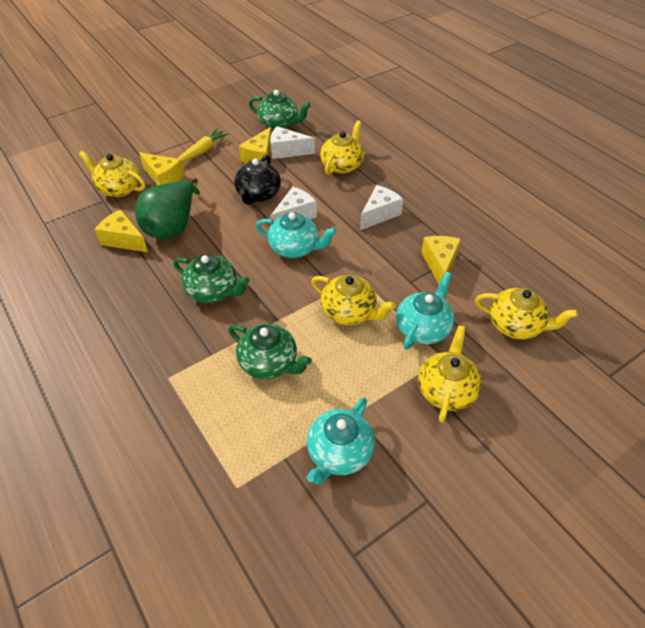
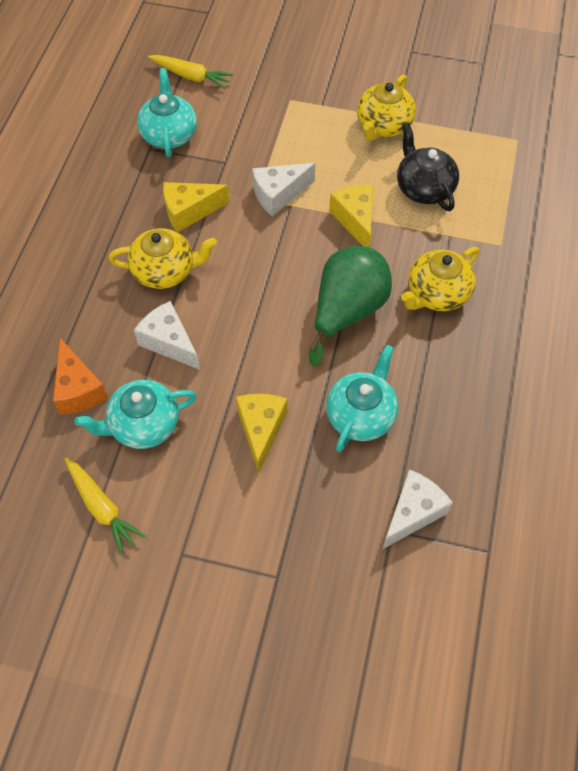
green teapot: [173,254,249,303] [228,324,312,379] [249,90,311,130] = 3 -> none = 0
orange cheese: none = 0 -> [53,338,108,415] = 1
yellow carrot: [178,129,229,162] = 1 -> [65,458,145,555] [148,55,233,89] = 2
yellow cheese: [94,209,148,252] [139,152,185,186] [239,127,271,164] [421,236,461,284] = 4 -> [163,182,229,232] [236,394,287,474] [329,184,373,247] = 3
yellow teapot: [79,151,145,197] [311,275,395,325] [320,120,364,175] [418,325,482,423] [475,288,578,339] = 5 -> [108,228,217,289] [357,74,416,141] [401,247,479,311] = 3

